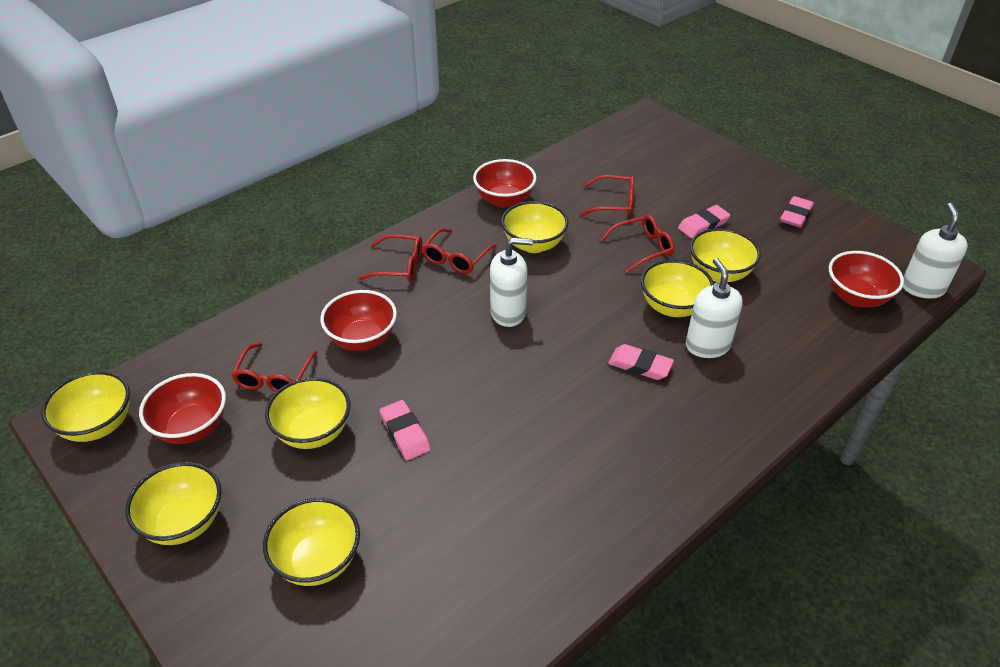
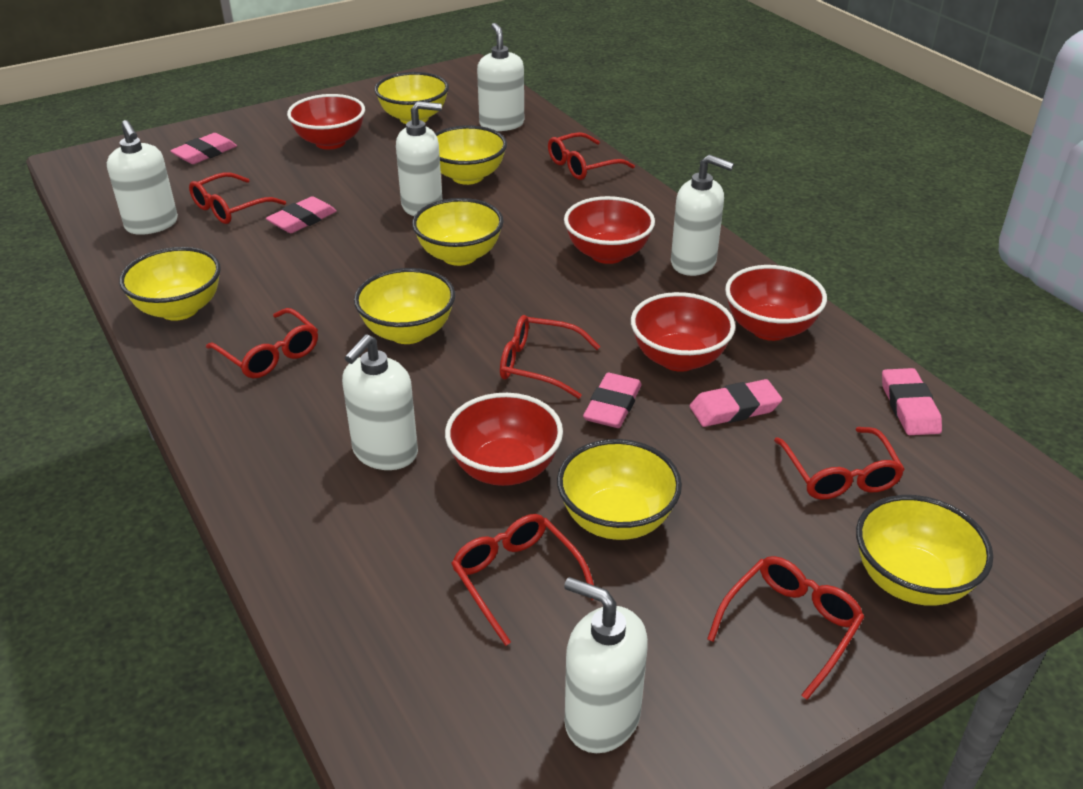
pink eraser: [380,400,431,460] [608,344,674,380] [678,205,730,238] [780,196,814,228] = 4 -> [170,133,237,164] [266,196,337,233] [583,373,642,428] [690,379,782,427] [882,368,942,435] = 5
red bowl: [139,373,226,444] [320,290,397,351] [473,159,536,208] [829,251,904,307] = 4 -> [287,94,365,150] [445,393,563,486] [564,196,655,264] [631,292,735,372] [725,265,827,341] = 5
red glasses: [231,343,318,392] [358,234,422,281] [422,228,497,274] [580,175,634,216] [600,215,674,273] = 5 -> [189,172,286,224] [206,308,318,378] [451,514,594,646] [500,315,600,399] [548,132,635,180] [707,556,864,700] [774,427,905,499] = 7
white soap dispenser: [490,237,533,327] [686,258,742,358] [903,203,968,299] = 3 -> [107,120,178,235] [342,334,418,470] [396,101,443,216] [477,23,524,131] [564,577,648,753] [671,154,734,276] = 6

